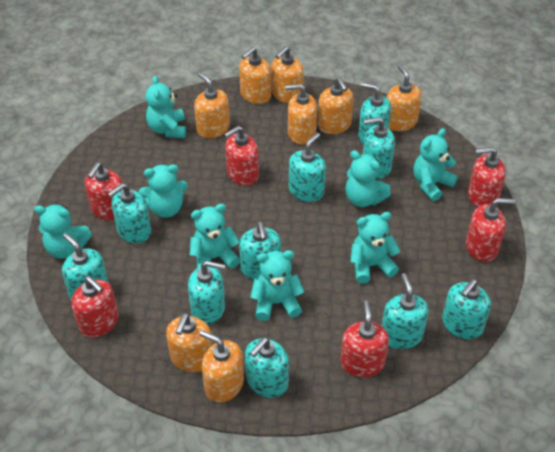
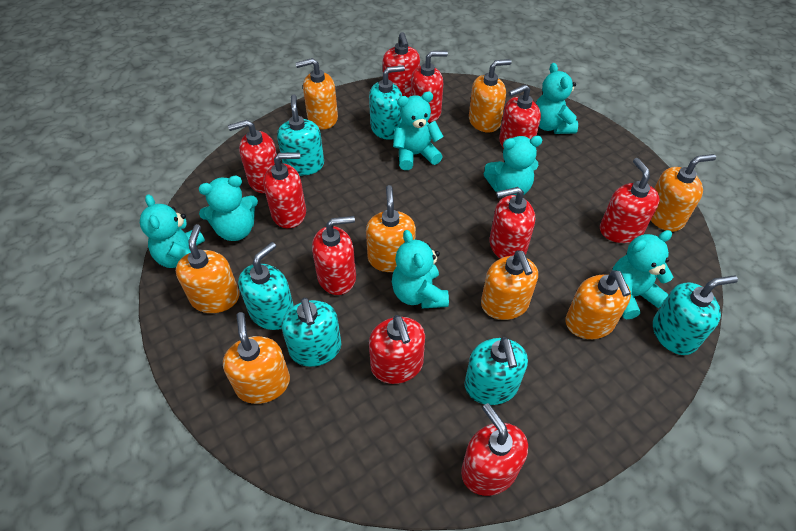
red soap dispenser: [71,276,119,338] [85,162,123,221] [224,126,259,186] [340,300,389,377] [466,198,515,262] [468,147,506,207] = 6 -> [228,120,277,193] [263,152,306,228] [312,216,356,295] [369,315,425,384] [382,32,420,97] [411,51,448,123] [461,403,528,496] [490,187,535,259] [499,84,541,148] [600,158,660,243] = 10
turquoise soap dispenser: [62,233,109,300] [108,183,151,244] [188,261,225,325] [239,222,281,280] [245,337,289,398] [289,133,326,202] [358,83,391,144] [363,117,395,179] [382,273,429,349] [442,279,491,340] = 10 -> [238,242,294,330] [277,94,324,176] [281,298,342,367] [369,65,405,140] [464,337,528,405] [653,276,738,355] = 6
turquoise teddy bear: [34,205,92,259] [139,164,188,218] [146,76,186,138] [190,204,240,269] [250,250,304,321] [345,150,391,207] [350,212,400,284] [413,128,458,201] = 8 -> [140,194,205,268] [198,176,258,241] [392,230,449,309] [393,92,444,170] [484,136,542,197] [536,63,578,134] [612,230,673,319] = 7

